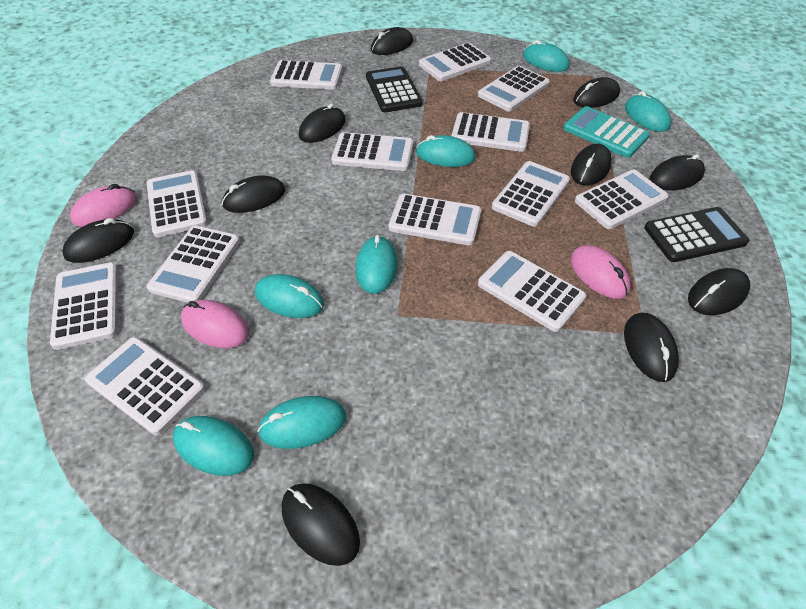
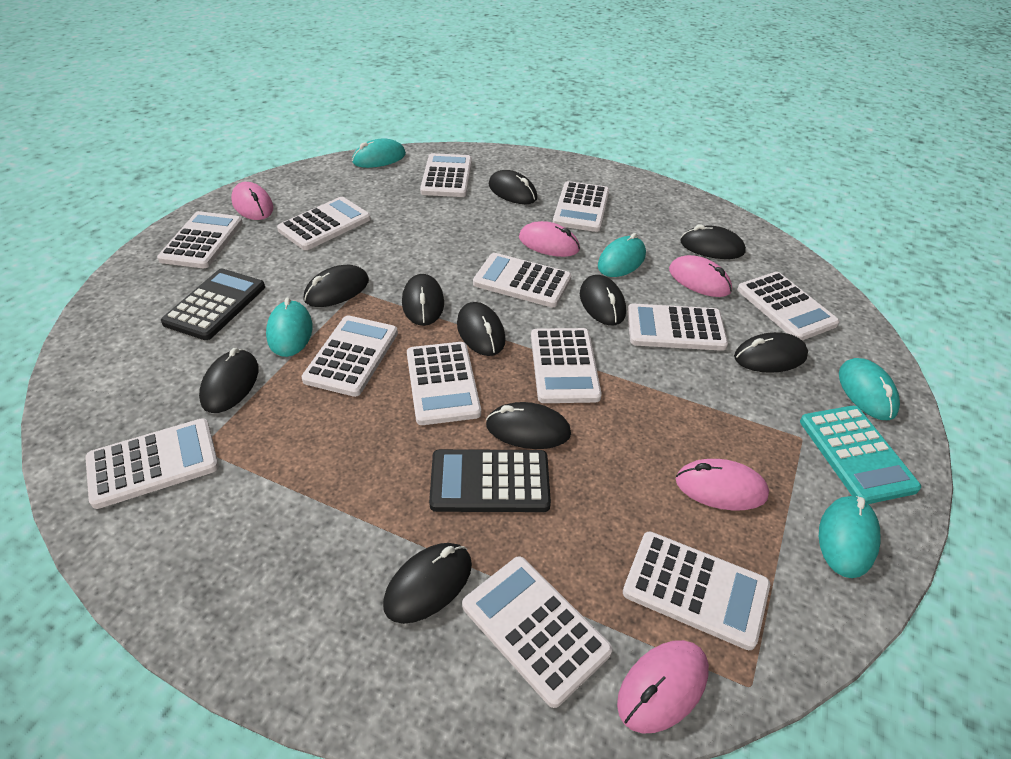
pink mouse: [70,184,137,227] [181,300,249,348] [570,245,631,299] = 3 -> [231,182,273,220] [519,221,580,257] [617,640,709,733] [669,255,732,297] [676,459,769,511] = 5
turquoise mouse: [173,416,254,476] [255,274,324,318] [257,396,346,449] [355,235,398,294] [416,135,476,167] [523,40,570,72] [625,91,671,132] = 7 -> [266,298,313,357] [352,138,406,168] [598,233,646,277] [819,496,881,578] [839,358,900,420] = 5

